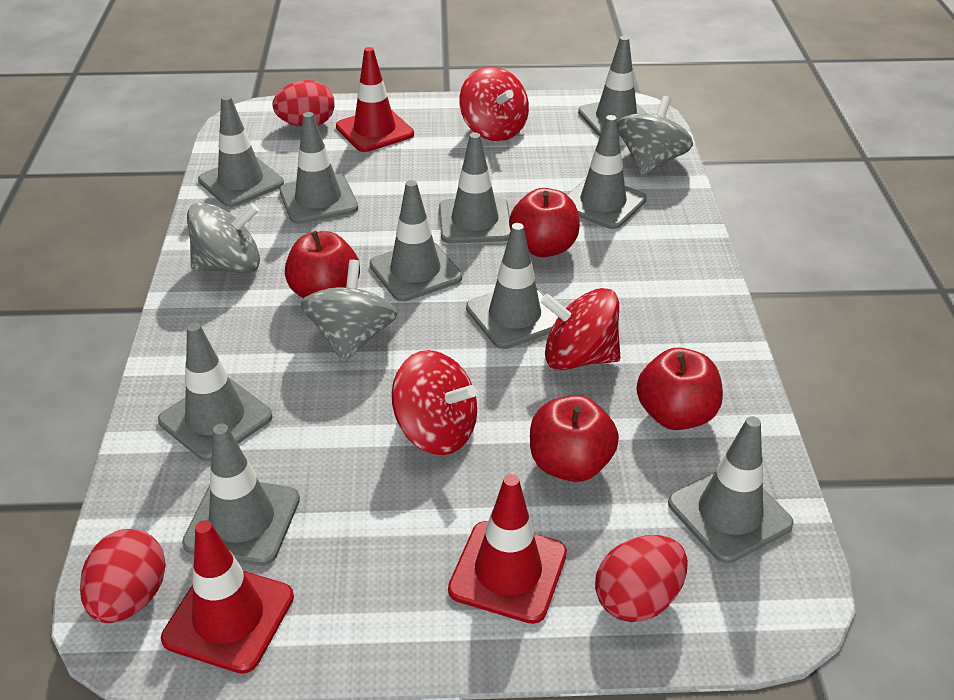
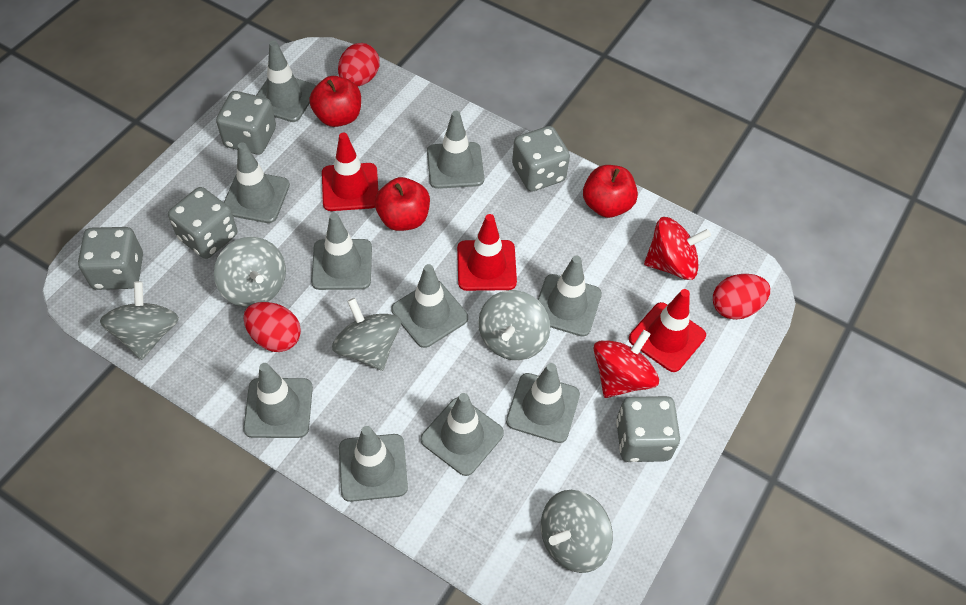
grey dice: none = 0 -> [78,227,143,290] [168,187,237,259] [216,91,276,154] [512,126,570,192] [616,396,680,462] = 5
grey spinning top: [187,202,260,273] [300,259,398,363] [617,96,693,175] = 3 -> [100,281,179,360] [214,237,286,307] [332,298,401,371] [478,290,550,360] [541,490,613,573] = 5
red apple: [285,231,360,298] [509,188,580,257] [530,395,619,482] [636,348,723,430] = 4 -> [309,76,361,127] [375,177,430,231] [583,165,638,218] = 3
red spinning top: [392,350,477,455] [460,66,529,141] [541,288,621,370] = 3 -> [594,330,659,398] [644,217,711,280] = 2

